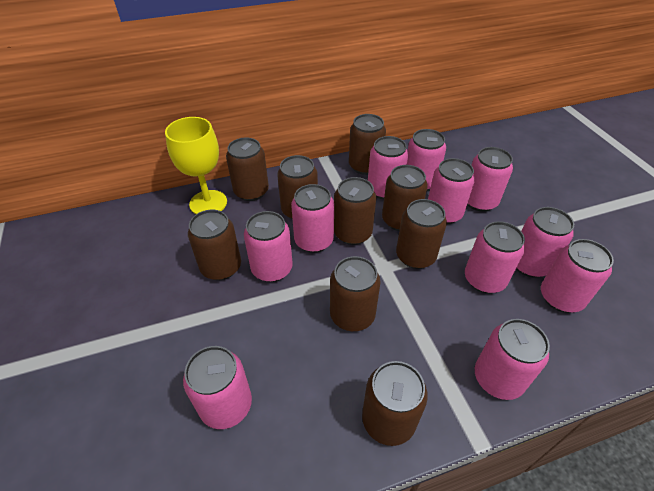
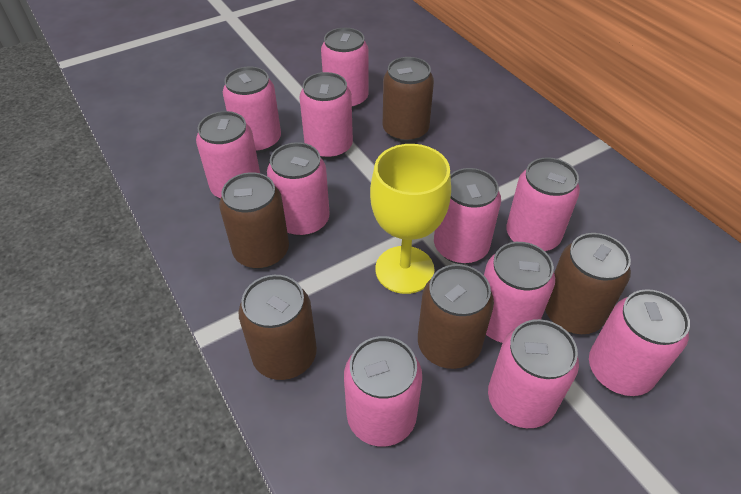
brown can: [188,210,241,280] [226,138,269,201] [277,155,318,220] [330,256,381,331] [334,177,376,245] [349,114,386,175] [362,361,428,446] [382,165,428,231] [396,199,447,269] = 9 -> [219,172,289,269] [239,275,317,380] [383,57,434,143] [418,264,494,369] [545,233,631,334] = 5

